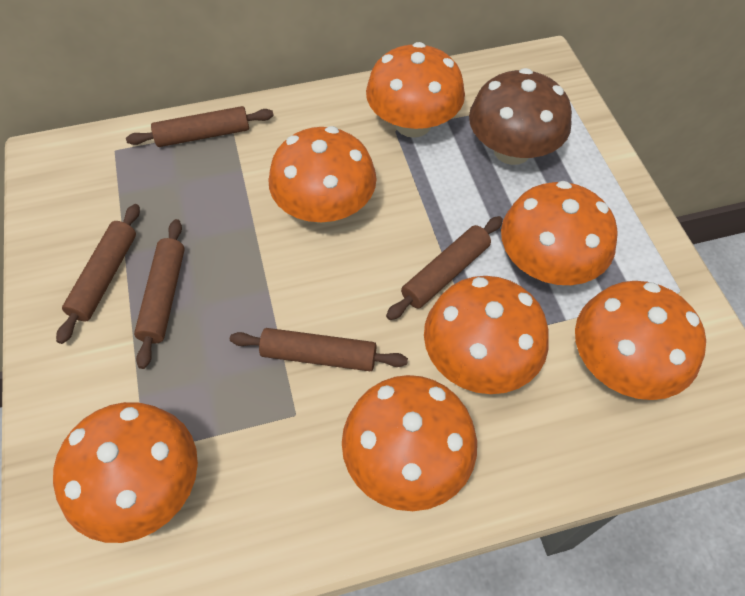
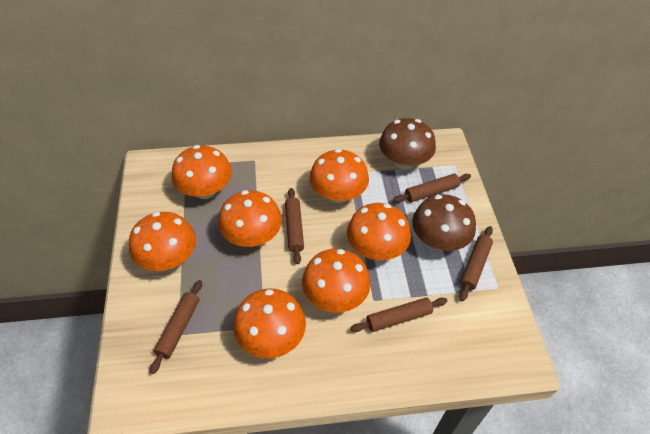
brown mushroom: [469,68,572,165] = 1 -> [379,118,436,170] [412,194,476,251] = 2

